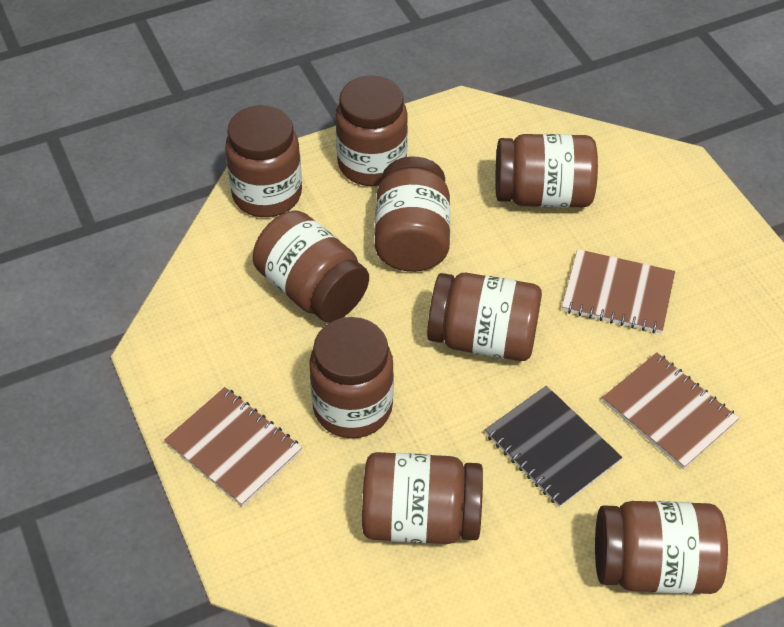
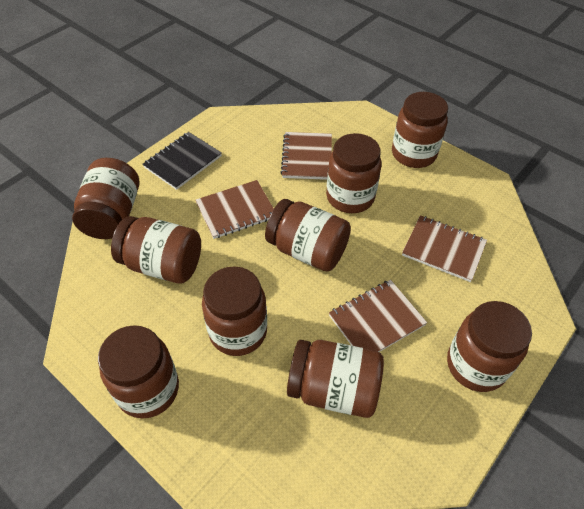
brown notebook: [164,387,302,507] [562,249,675,334] [602,352,739,469] = 3 -> [196,180,274,239] [280,132,332,180] [329,280,427,352] [402,215,487,282] = 4

